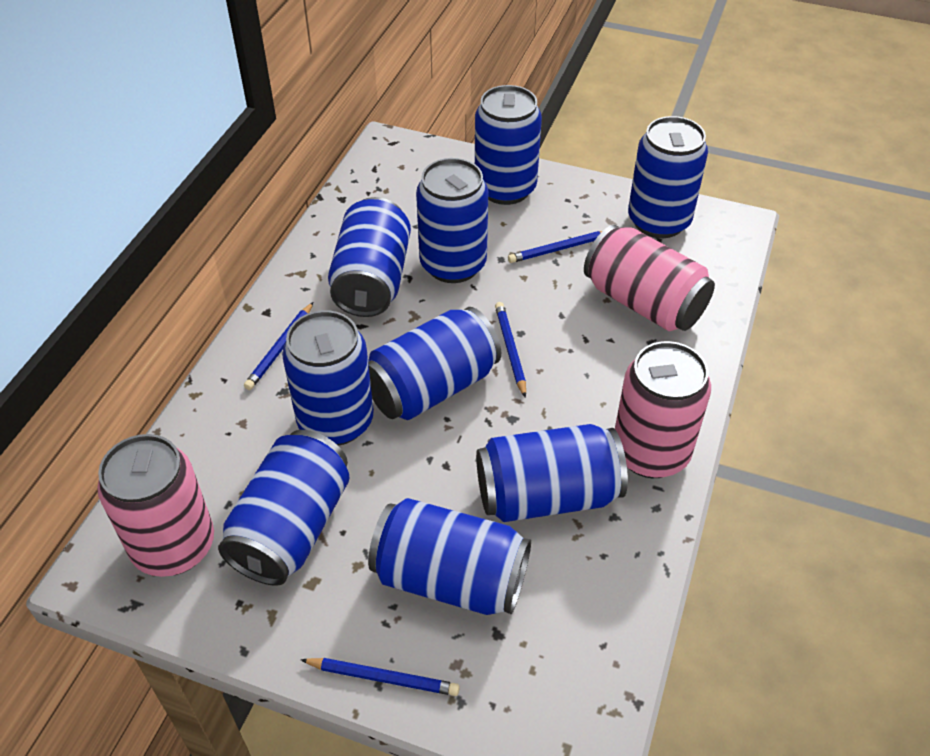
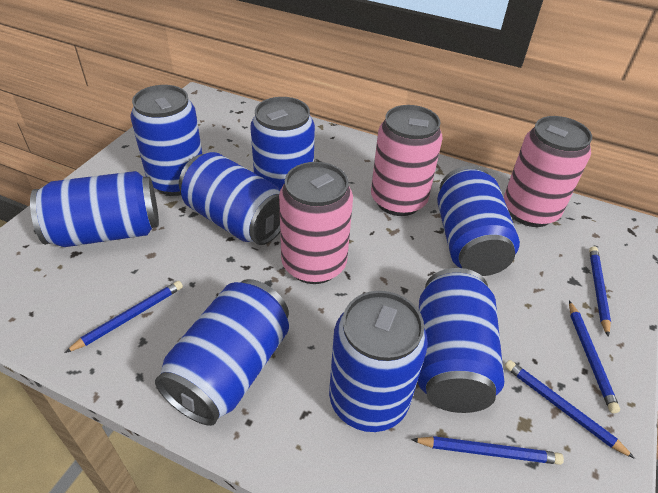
blue can: [218,430,350,586] [282,310,374,446] [328,197,411,317] [368,307,501,420] [368,498,531,615] [416,158,489,283] [475,85,542,205] [476,424,628,522] [628,116,708,238] = 9 -> [30,171,159,247] [131,85,202,196] [155,279,289,426] [179,152,280,245] [250,97,315,190] [329,291,428,432] [418,268,504,413] [437,166,520,276] = 8
blue pencil: [244,302,313,390] [301,658,460,696] [495,302,526,398] [508,231,602,263] = 4 -> [65,281,183,353] [411,436,564,465] [505,360,635,459] [569,300,620,413] [589,247,611,337] = 5

